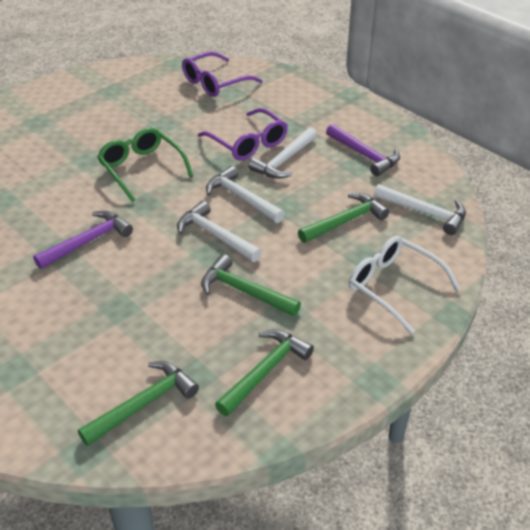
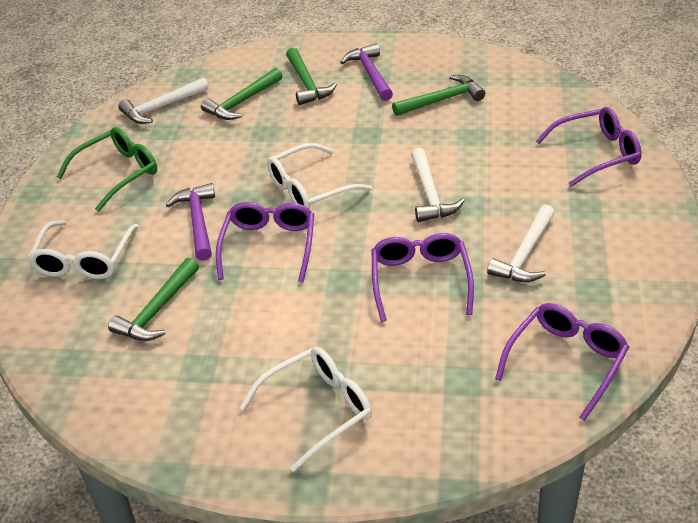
purple glasses: [182,52,262,97] [198,108,288,160] = 2 -> [216,202,314,282] [372,233,474,322] [495,303,629,421] [536,107,642,187] = 4
white glasses: [349,236,460,334] = 1 -> [28,220,139,279] [240,347,372,472] [267,143,372,209] = 3
white hammer: [177,201,262,262] [206,166,285,223] [248,127,317,179] [374,184,466,235] = 4 -> [118,77,209,124] [411,148,464,222] [487,204,555,282] = 3

